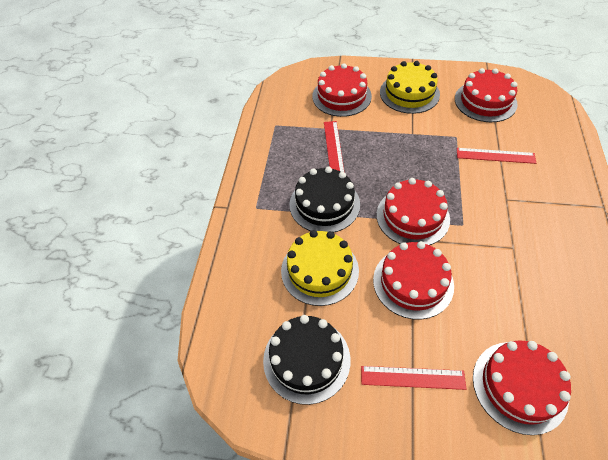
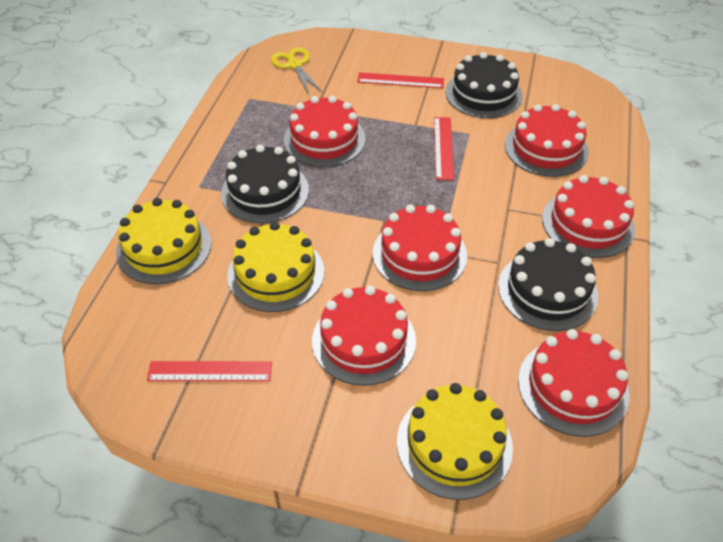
black cake: [263,315,350,405] [290,167,360,233] = 2 -> [221,145,309,224] [445,52,523,118] [498,238,598,331] = 3
red cake: [312,63,372,117] [373,241,454,320] [376,178,450,245] [455,68,518,122] [473,340,571,435] = 5 -> [284,96,365,167] [312,286,416,386] [373,205,467,291] [505,104,589,177] [518,329,629,437] [542,175,635,258] = 6
yellow cake: [281,230,359,306] [380,61,440,114] = 2 -> [116,198,212,284] [227,222,324,312] [397,383,513,500] = 3
yellow scissors: none = 0 -> [271,47,323,94] = 1

